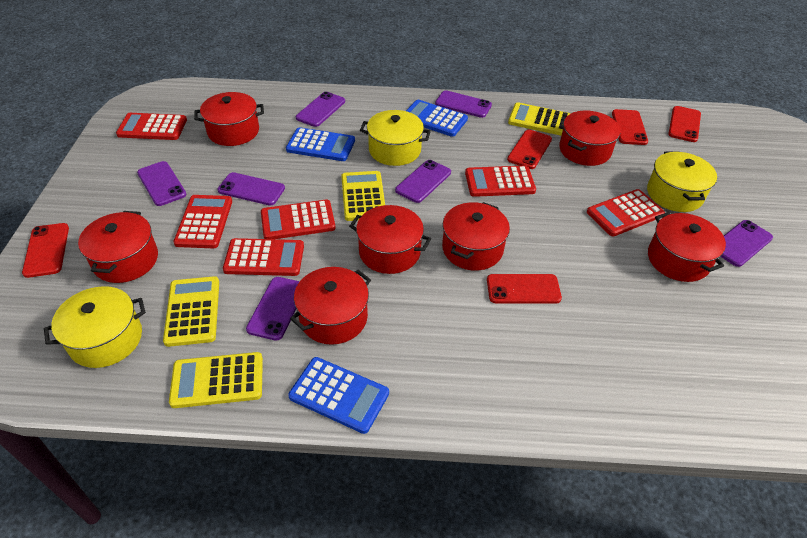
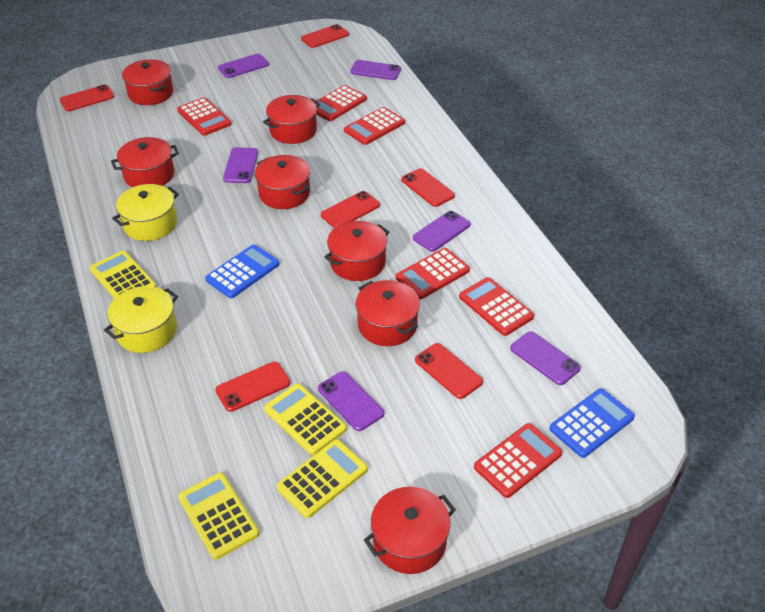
blue calculator: [286,127,355,161] [288,357,389,434] [406,100,468,137] = 3 -> [205,245,279,298] [550,388,635,458] = 2
purple phone: [137,161,186,206] [218,172,285,206] [246,277,300,341] [296,92,345,127] [395,160,451,203] [435,90,492,118] [720,220,773,267] = 7 -> [218,53,269,78] [223,147,258,183] [318,371,384,431] [350,60,401,80] [413,211,471,252] [510,331,581,385] = 6
red phone: [22,223,69,278] [487,274,562,304] [507,130,552,169] [612,109,648,145] [669,106,701,142] = 5 -> [60,85,114,111] [215,362,290,412] [301,24,349,48] [321,191,380,228] [401,168,455,207] [415,343,483,399] = 6
yellow pot: [44,286,146,368] [360,110,431,166] [647,151,717,212] = 3 -> [104,286,178,353] [112,184,179,241] = 2

